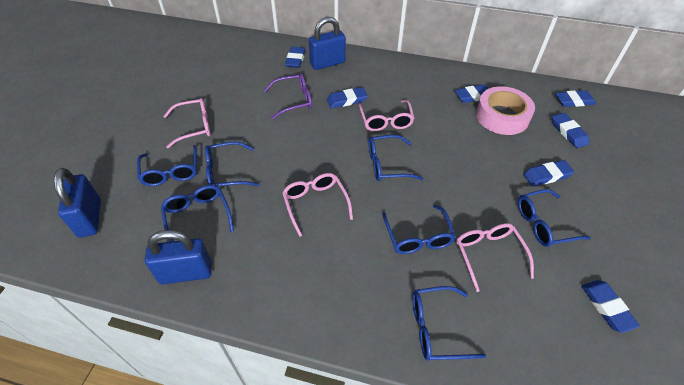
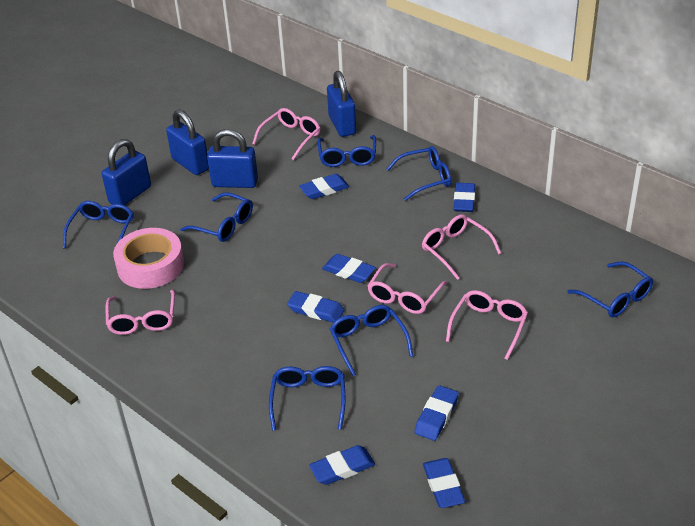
blue padlock: [54,168,101,237] [145,230,212,284] [309,17,346,70] = 3 -> [102,139,151,205] [166,110,209,175] [207,129,258,188] [327,71,356,137] = 4
pink glasses: [163,98,211,148] [282,173,353,237] [359,100,415,131] [456,223,534,292] = 4 -> [106,290,175,335] [252,108,320,160] [367,263,447,314] [422,214,501,280] [446,290,528,360] = 5
purple glasses: [264,73,312,119] = 1 -> none = 0

